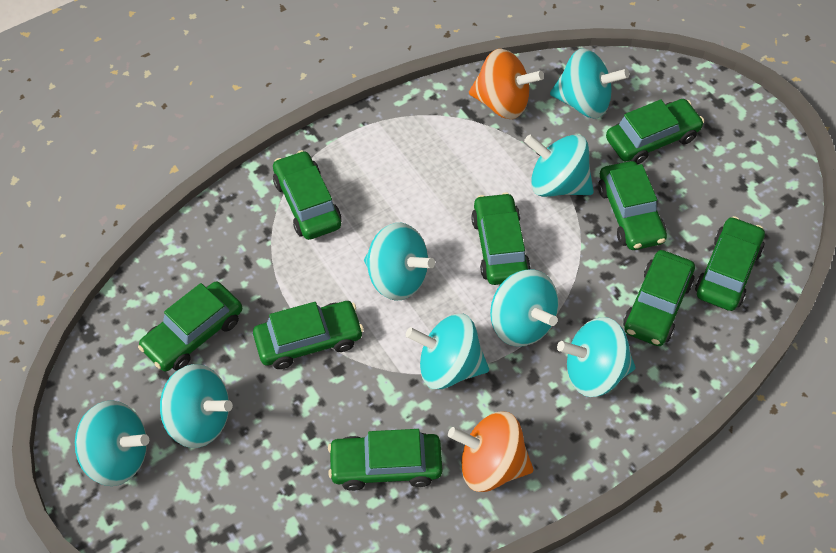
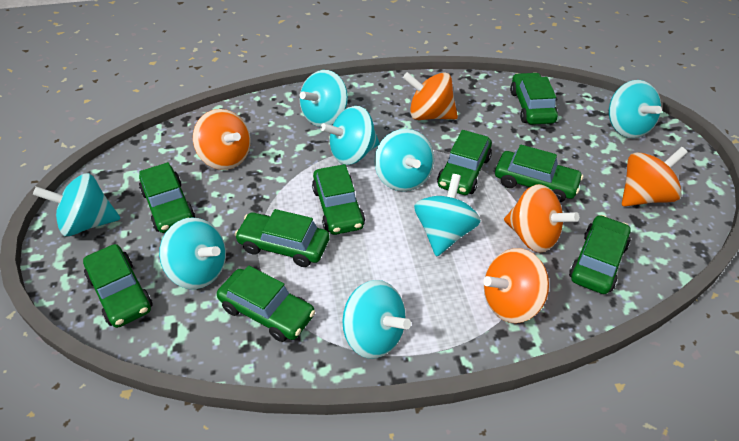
orange spinning top: [448,411,534,492] [469,49,544,119] = 2 -> [193,109,251,170] [403,72,458,120] [483,248,549,323] [504,184,579,253] [622,147,688,207] = 5

